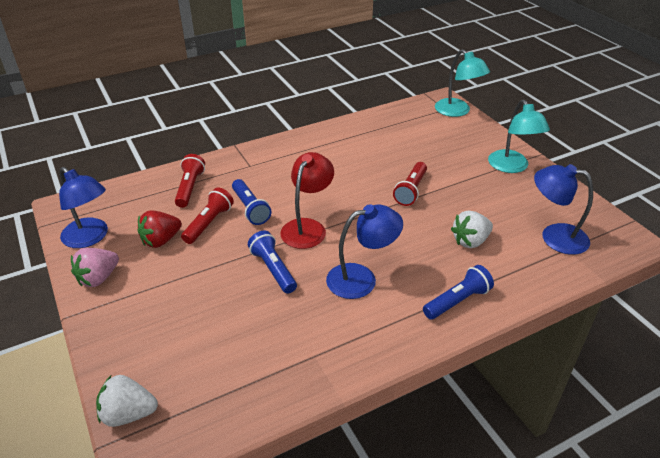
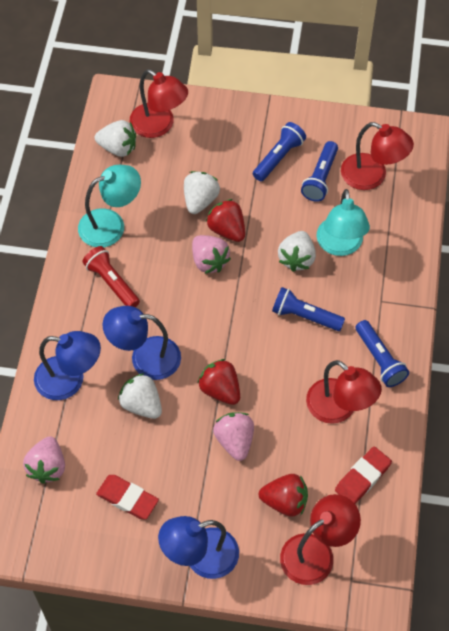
blue flashlight: [232,179,271,225] [248,230,297,294] [423,265,494,320] = 3 -> [253,122,306,181] [272,287,345,331] [301,141,338,202] [356,320,409,387] = 4
pink strawberry: [71,248,119,287] = 1 -> [23,436,65,484] [192,235,231,274] [213,412,254,461] = 3
red eraser: none = 0 -> [96,475,159,519] [335,446,392,504] = 2
red flashlight: [175,154,205,208] [181,188,234,244] [393,162,427,206] = 3 -> [83,246,140,307] = 1
red lamp: [280,152,334,249] = 1 -> [130,69,188,138] [280,494,361,585] [306,360,382,424] [341,122,414,190] = 4
red strawberry: [137,210,182,248] = 1 -> [198,359,240,405] [206,199,245,242] [259,474,308,517] = 3
white strawberry: [96,375,158,427] [451,210,493,248] = 2 -> [95,120,136,157] [118,373,162,419] [184,171,220,214] [278,231,316,272] = 4

